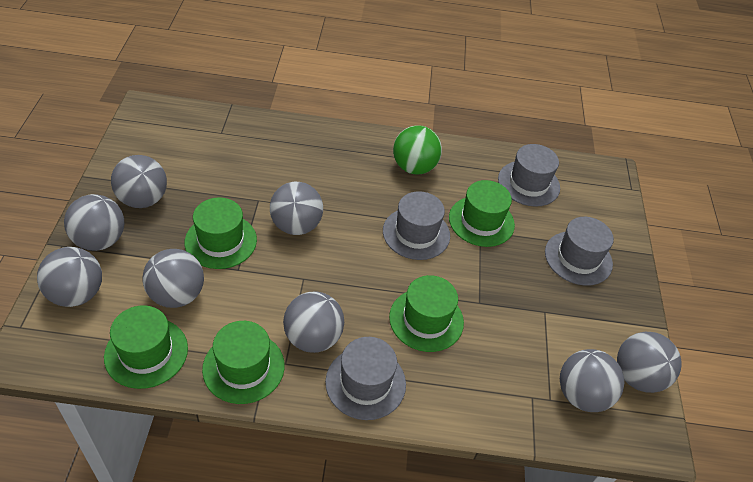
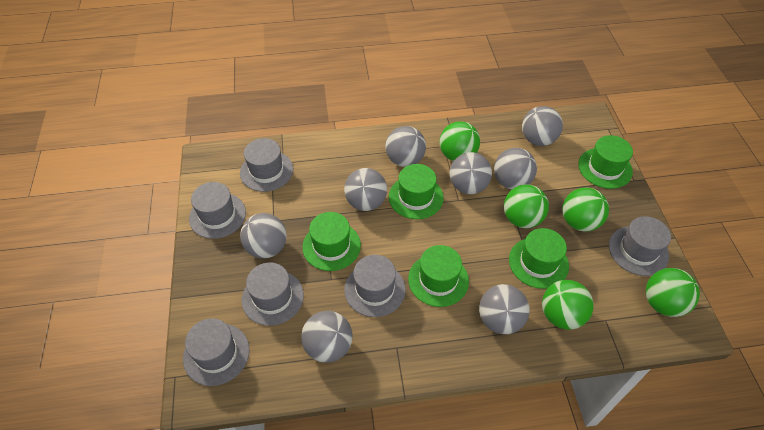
green ball: [393,125,442,175] = 1 -> [439,121,480,161] [504,184,549,228] [542,280,594,330] [563,187,609,232] [646,268,700,317] = 5
grey hat: [325,337,406,420] [383,191,450,260] [498,144,560,207] [545,217,614,286] = 4 -> [183,318,250,386] [189,182,246,239] [240,138,293,192] [241,263,304,326] [344,255,406,317] [609,216,671,276] = 6

